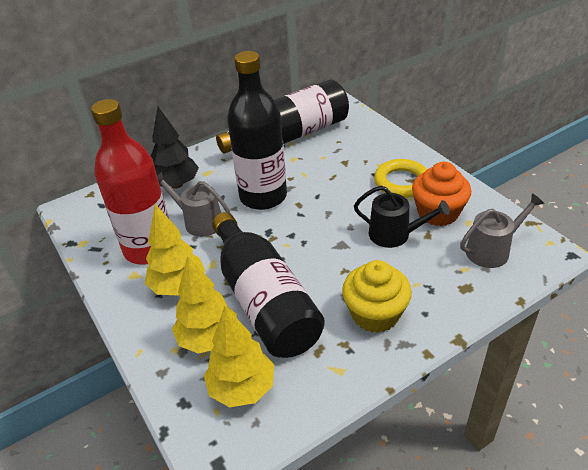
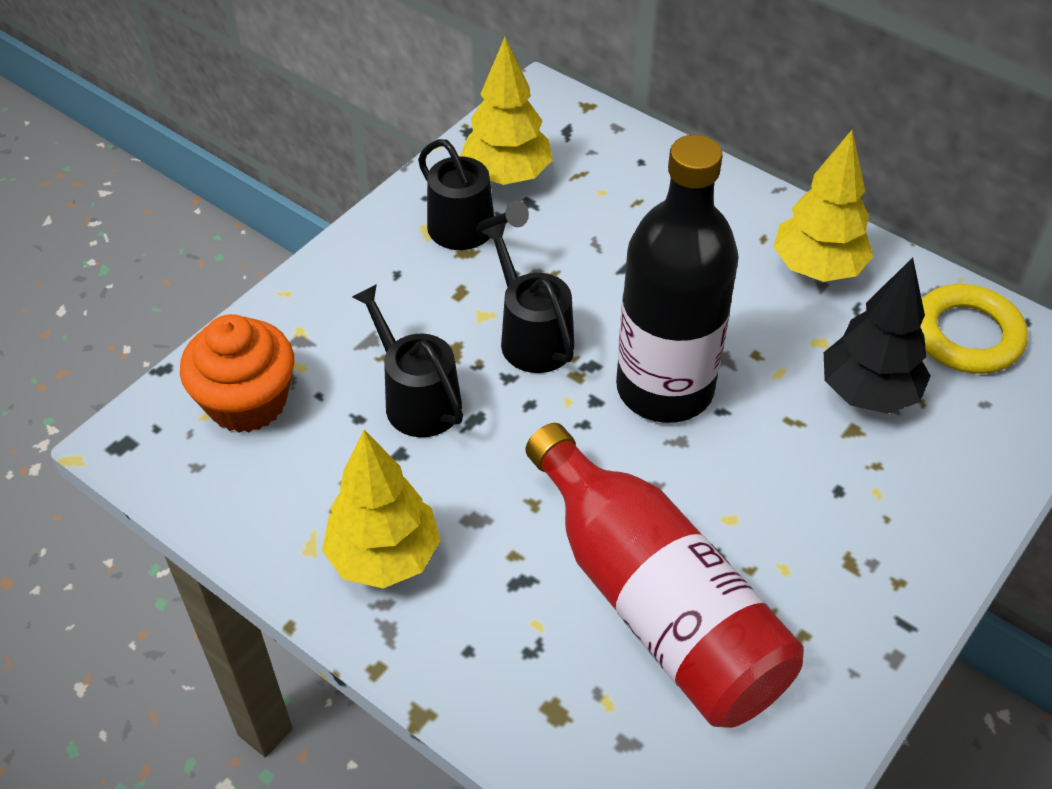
black bottle: [212,212,325,358] [216,80,349,154] [227,51,287,210] = 3 -> [616,135,739,423] = 1
black watering can: [354,186,450,248] = 1 -> [352,284,463,437] [418,139,529,250] [481,222,574,373] = 3
grey watering can: [157,172,230,237] [460,193,545,268] = 2 -> none = 0
yellow cupcake: [342,260,412,333] = 1 -> none = 0

